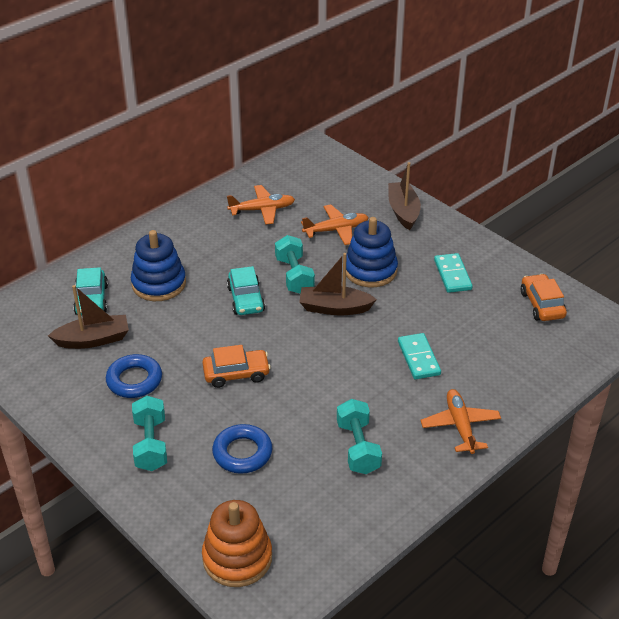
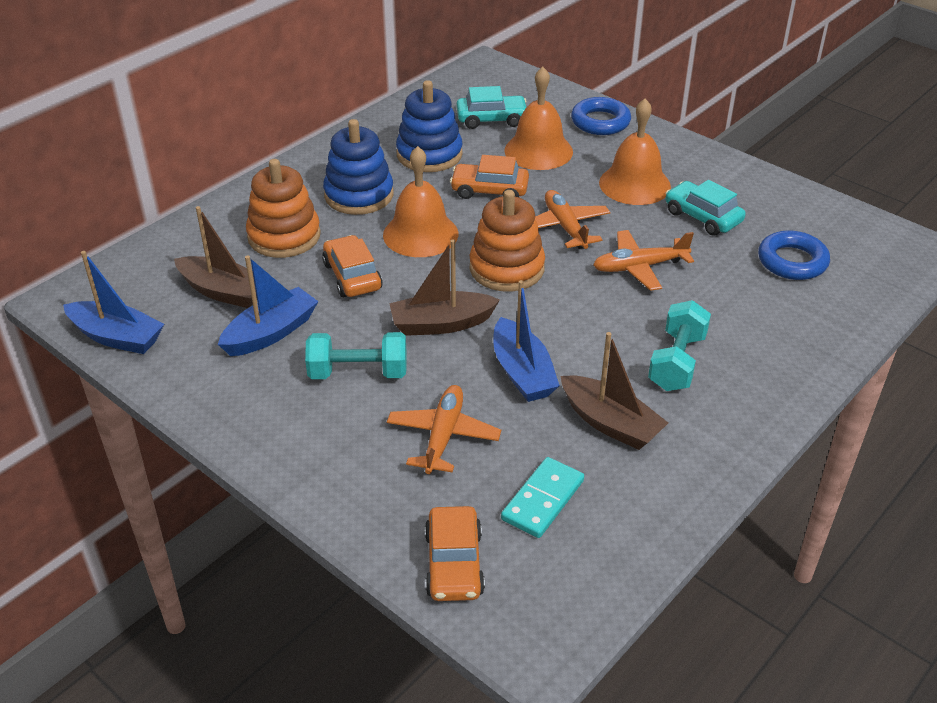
blue boat: none = 0 -> [63,251,164,354] [218,256,319,356] [493,280,560,402] = 3
orange bell: none = 0 -> [383,146,458,257] [504,67,573,170] [599,99,671,205] = 3
orange car: [202,345,271,388] [521,274,567,321] = 2 -> [322,235,383,297] [425,506,485,601] [450,155,529,199] = 3
orange stacking toy: [202,500,272,587] = 1 -> [246,159,321,258] [470,190,545,292] = 2
turquoise domino: [398,333,441,379] [434,253,473,293] = 2 -> [501,457,584,538] = 1
turquoise dumbbell: [132,396,167,471] [275,235,315,294] [337,399,382,474] = 3 -> [305,332,406,379] [648,300,711,391] = 2

